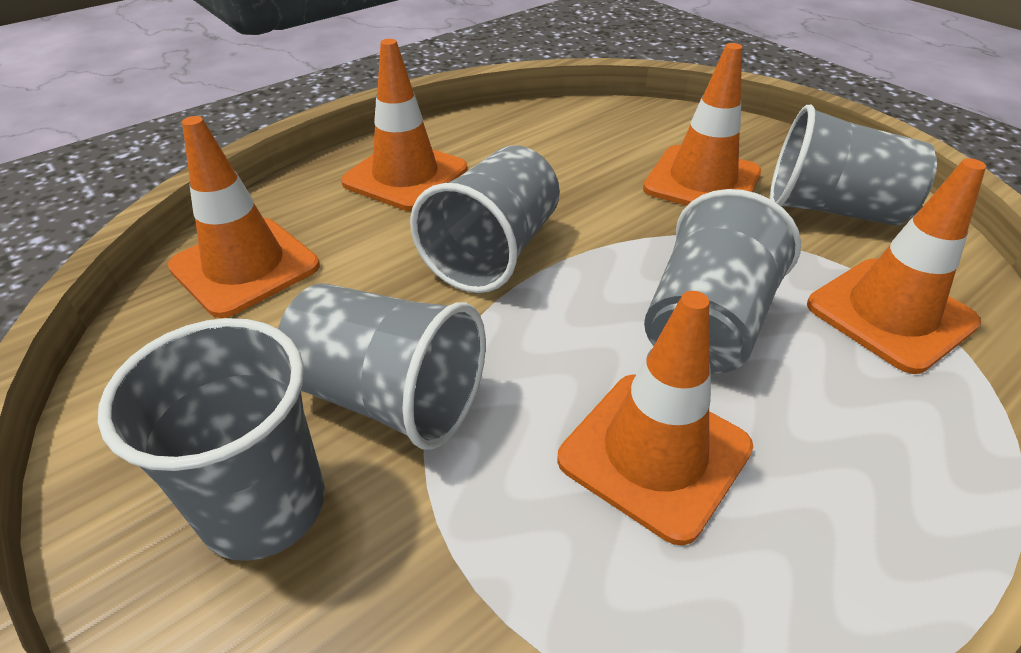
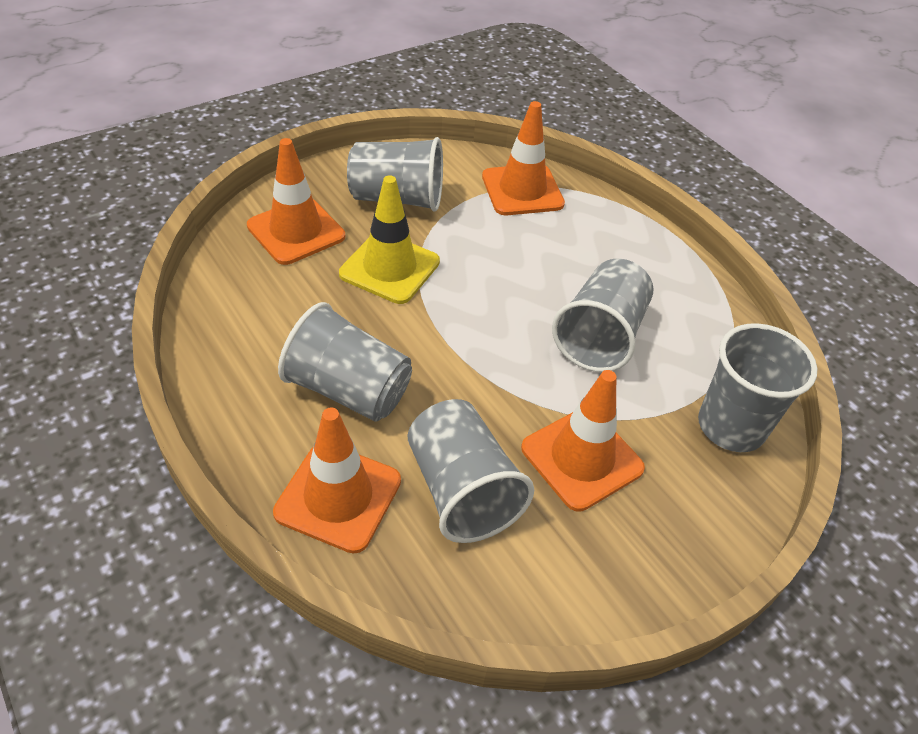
orange traffic cone: [168,116,320,318] [341,39,467,211] [557,291,753,545] [643,43,761,206] [807,158,986,374] = 5 -> [247,138,345,265] [273,407,401,554] [482,101,565,215] [521,370,645,512] = 4
yellow traffic cone: none = 0 -> [339,175,440,304] = 1

